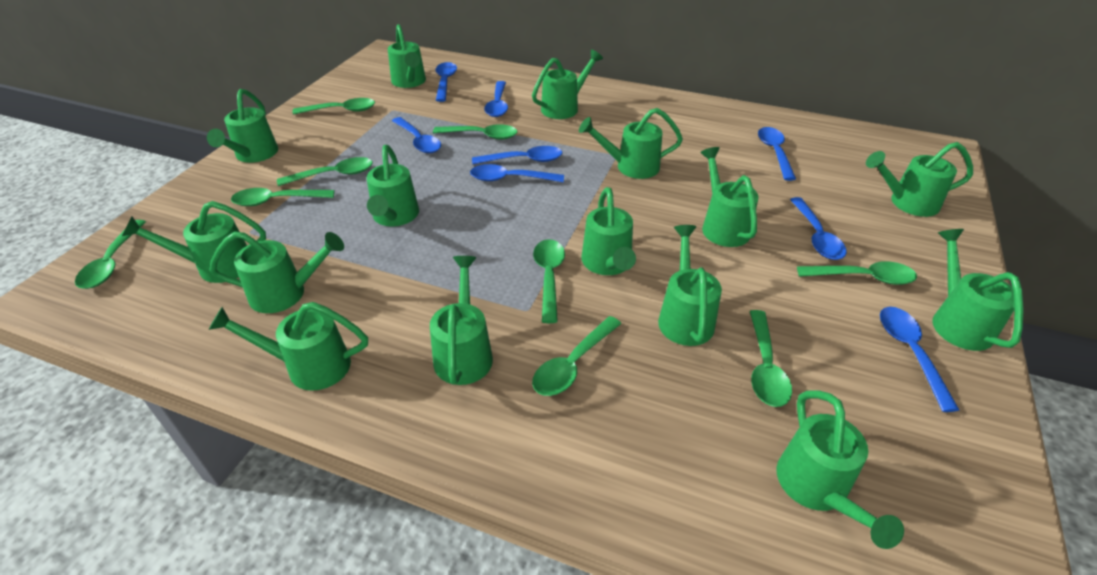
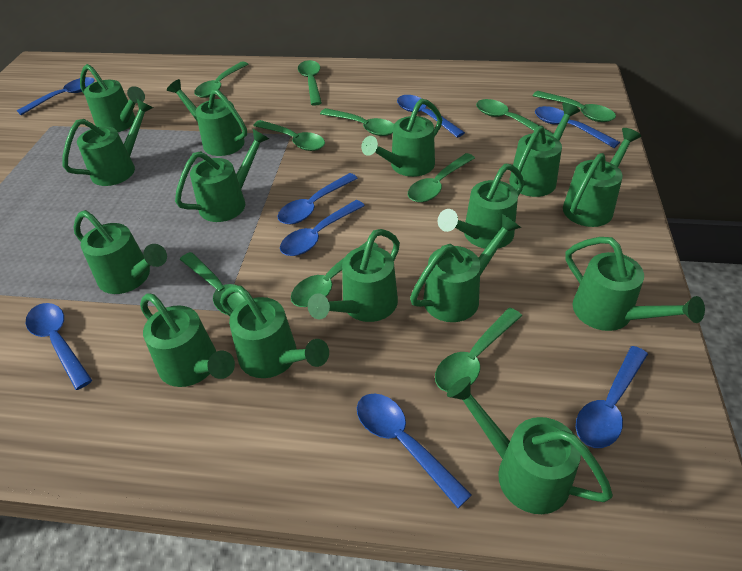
green spoon: [75,220,146,289] [231,188,335,206] [277,157,373,186] [292,98,375,115] [433,124,517,140] [532,316,621,396] [533,239,565,323] [750,310,792,407] [797,261,917,285] = 9 -> [180,252,246,315] [194,61,248,98] [253,120,325,151] [291,242,379,307] [298,60,322,106] [320,108,394,136] [408,153,475,202] [435,308,522,392] [476,99,554,136] [533,91,616,122] = 10

